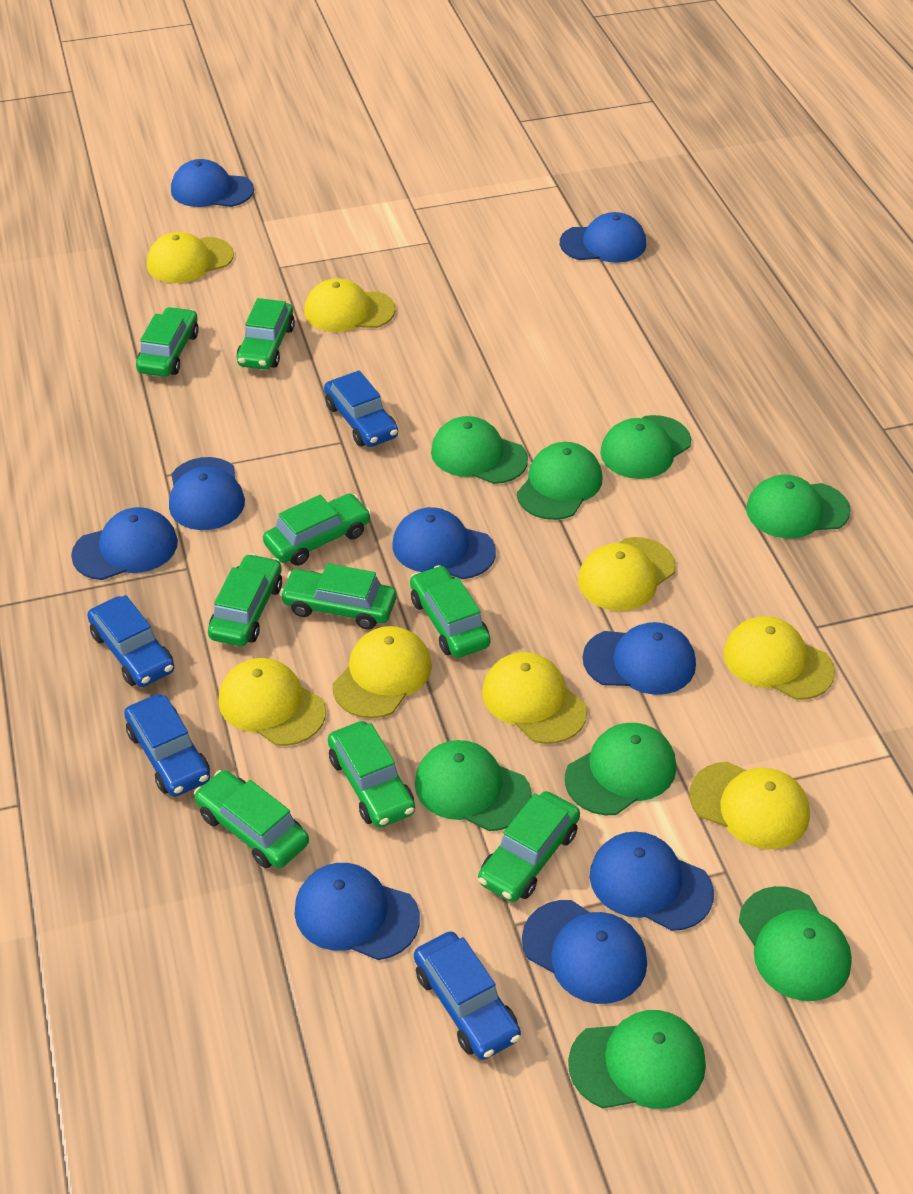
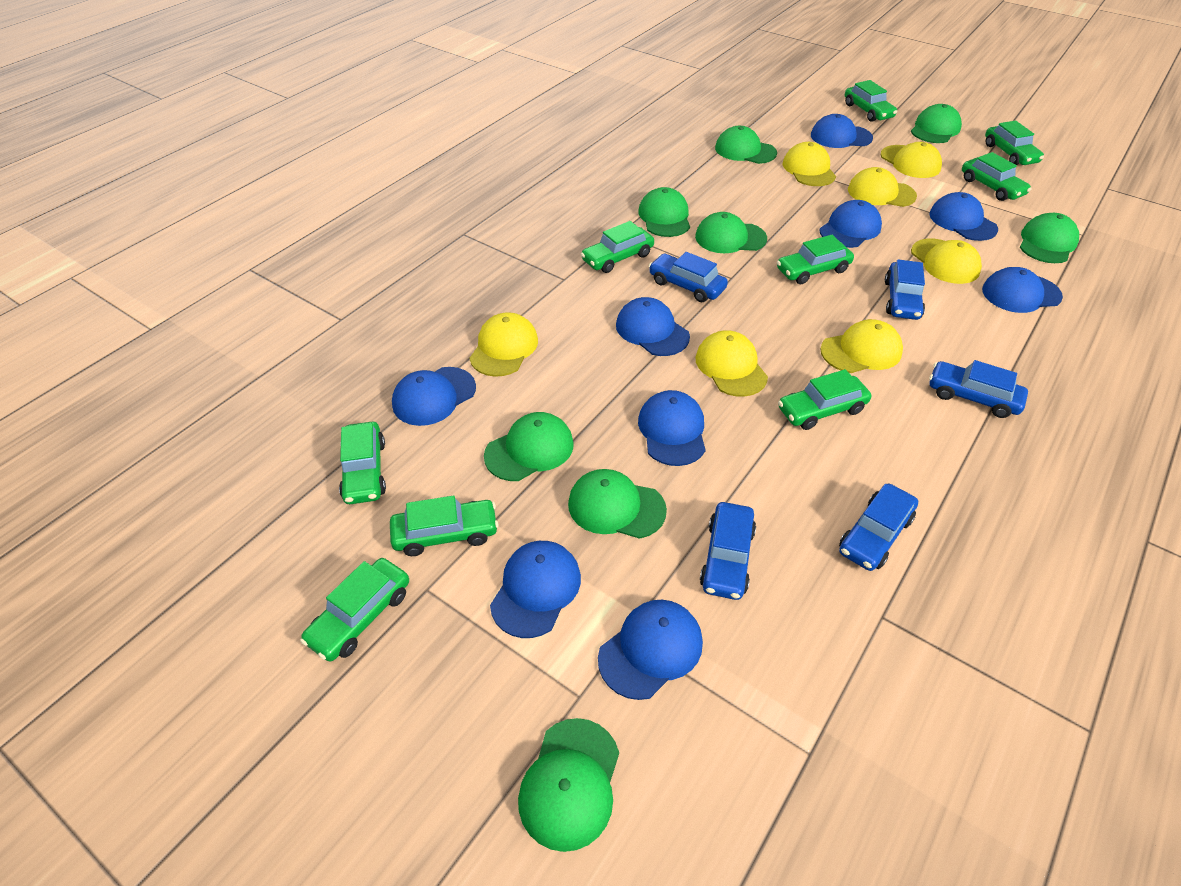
blue car: [87,595,174,687] [124,694,210,797] [324,370,398,447] [414,931,521,1060] = 4 -> [649,252,728,302] [700,502,756,600] [839,484,918,571] [885,259,925,320] [929,360,1028,418] = 5
yellow cap: [147,232,234,283] [218,658,326,746] [304,278,396,332] [333,626,432,718] [482,652,587,744] [578,537,676,611] [689,762,810,849] [723,616,835,700] = 8 -> [469,312,538,377] [695,330,768,397] [783,142,836,186] [820,319,903,373] [848,167,917,207] [881,142,942,178] [911,239,982,284] = 7

